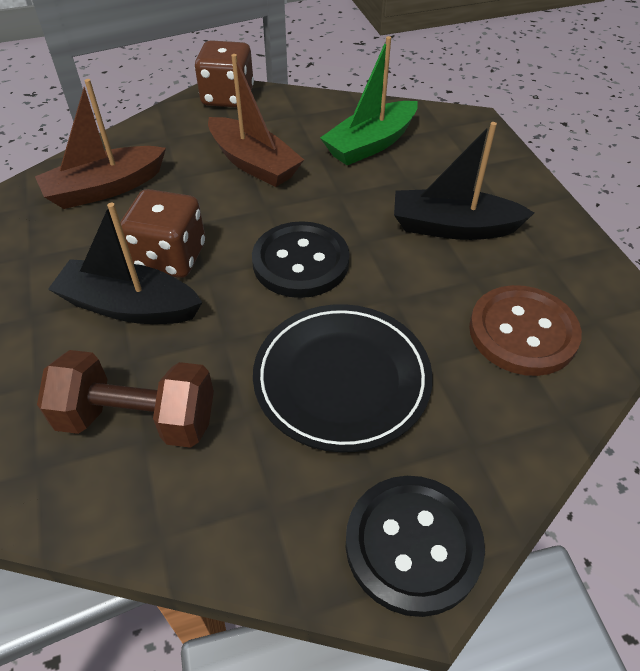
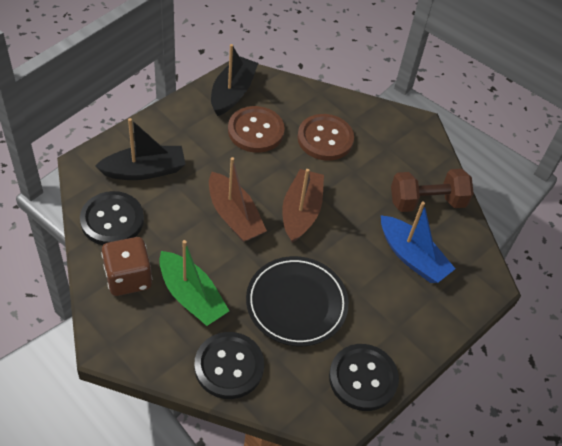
black button: [252,221,350,298] [346,476,485,617] = 2 -> [80,191,144,245] [194,332,264,399] [329,344,399,411] = 3
blue boat: none = 0 -> [381,202,455,283] = 1
brown button: [469,285,582,376] = 1 -> [228,106,285,153] [297,114,354,161] = 2
brown dice: [120,189,205,278] [195,40,254,108] = 2 -> [101,237,152,296] = 1

